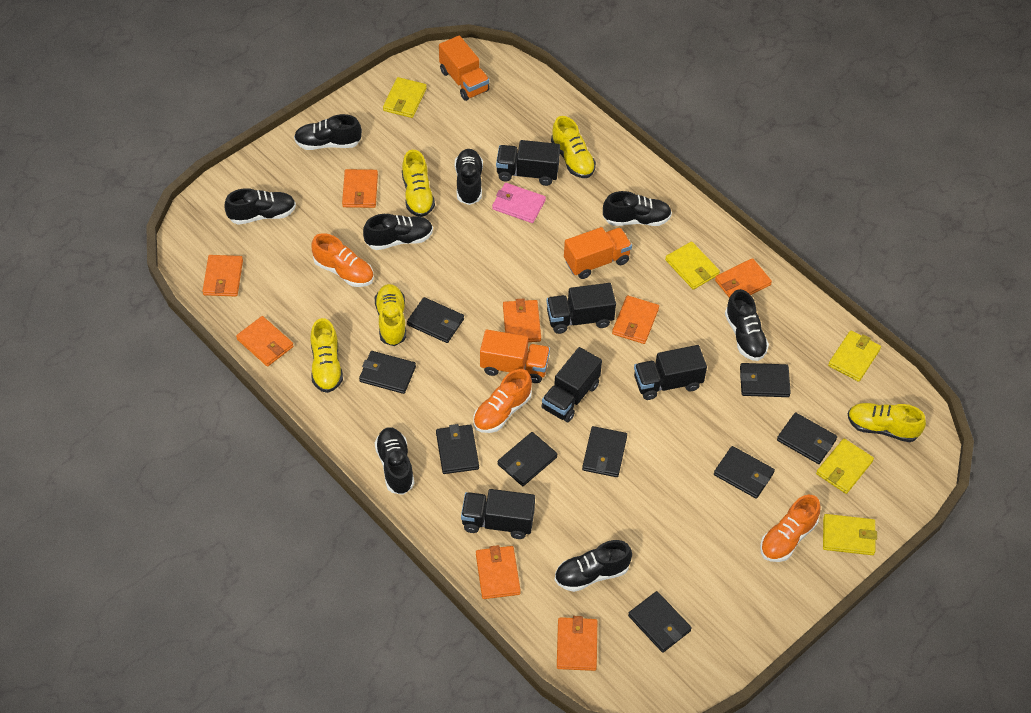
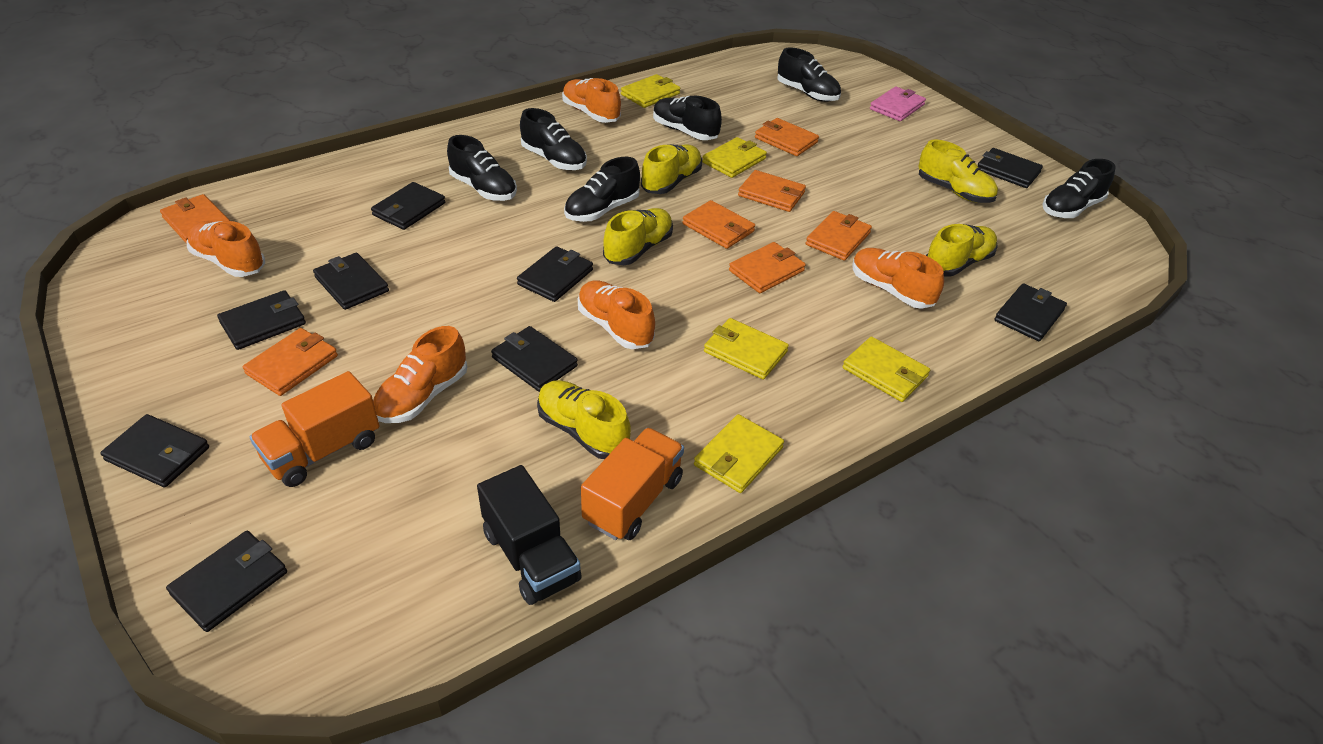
black shoe: [224,188,296,225] [294,114,362,150] [363,214,433,250] [375,427,414,495] [455,149,483,205] [555,540,632,592] [603,191,672,226] [725,289,769,361] = 8 -> [447,135,517,201] [520,108,587,170] [564,157,640,222] [653,96,722,140] [777,48,841,102] [1042,159,1115,218] = 6
black truck: [461,489,535,539] [496,140,560,186] [541,347,602,422] [546,283,616,334] [634,345,707,400] = 5 -> [477,465,582,605] = 1
orange shoe: [311,233,374,287] [473,369,532,433] [760,495,820,562] = 3 -> [187,221,265,277] [373,326,467,423] [562,78,621,123] [578,281,655,349] [852,248,944,309] = 5
orange truck: [439,36,489,101] [480,330,550,383] [564,227,632,279] = 3 -> [250,371,380,487] [581,427,684,540] = 2
orange wallet: [203,255,243,297] [236,316,294,367] [342,169,378,208] [476,545,521,599] [503,299,541,342] [557,616,597,671] [612,295,659,344] [715,258,772,298] = 8 -> [160,194,230,244] [243,328,338,396] [683,200,755,249] [729,242,806,293] [738,170,806,212] [755,118,819,156] [806,211,872,261] = 7

